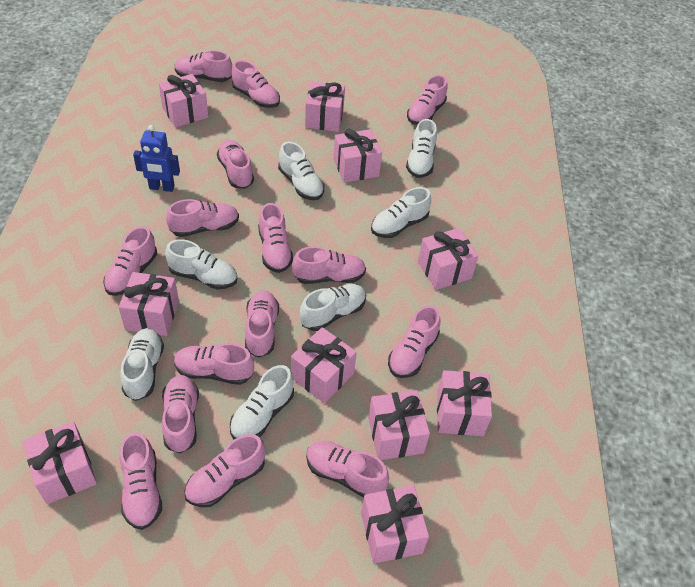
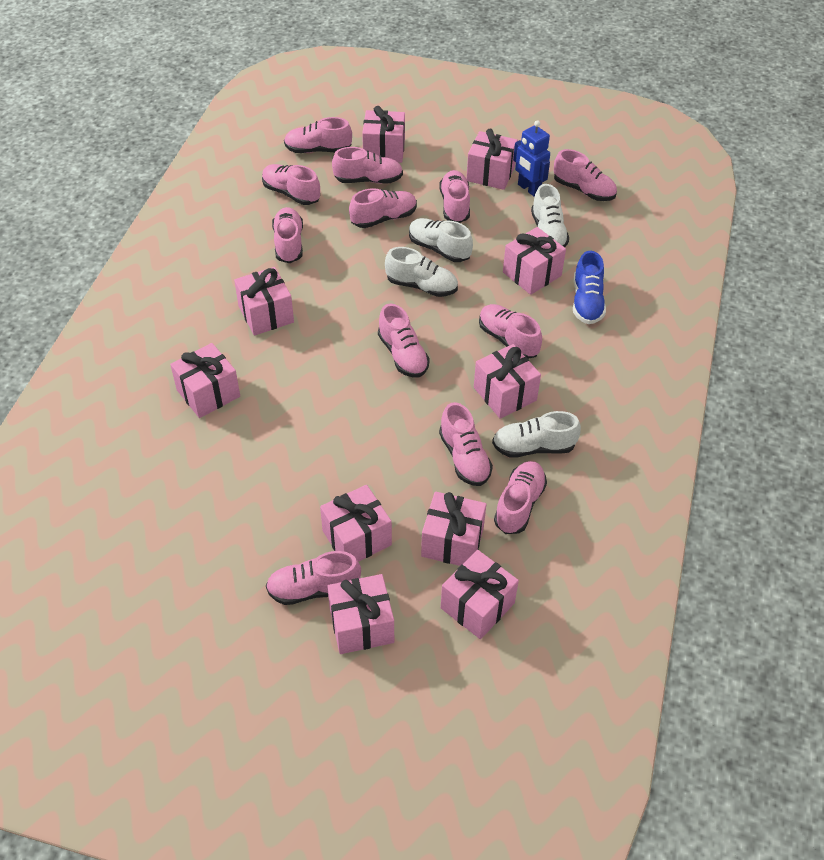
blue shoe: none = 0 -> [573,251,606,324] = 1
pink shoe: [103,226,157,296] [120,432,162,530] [162,375,199,453] [166,199,239,237] [174,343,254,385] [175,50,232,82] [184,434,265,507] [217,140,254,189] [231,60,280,108] [245,290,279,358] [258,203,293,273] [292,246,366,284] [306,441,389,497] [388,305,441,378] [407,75,448,125] = 15 -> [262,164,320,205] [266,551,361,605] [272,207,303,263] [284,117,352,153] [332,147,403,183] [349,188,417,228] [378,304,430,378] [439,170,470,223] [439,402,493,486] [479,304,542,359] [494,461,547,534] [554,149,617,201] = 12
white shoe: [120,328,164,401] [165,239,237,290] [230,365,294,440] [278,142,324,200] [300,284,366,331] [371,187,431,238] [406,119,437,178] = 7 -> [385,247,458,297] [409,218,473,262] [492,411,581,457] [531,184,569,247] = 4

